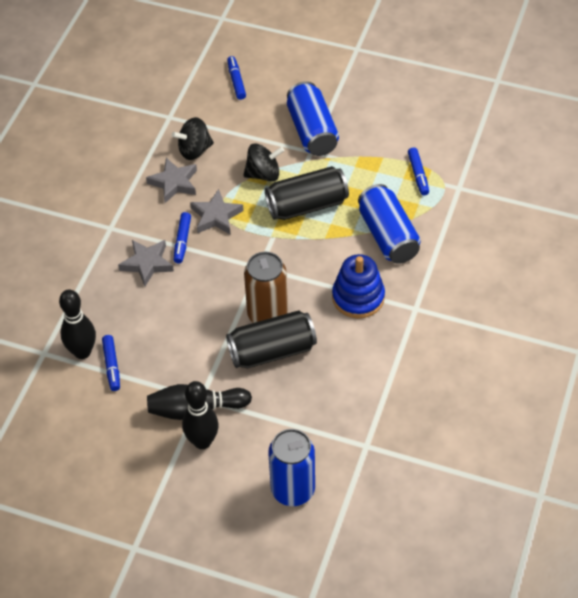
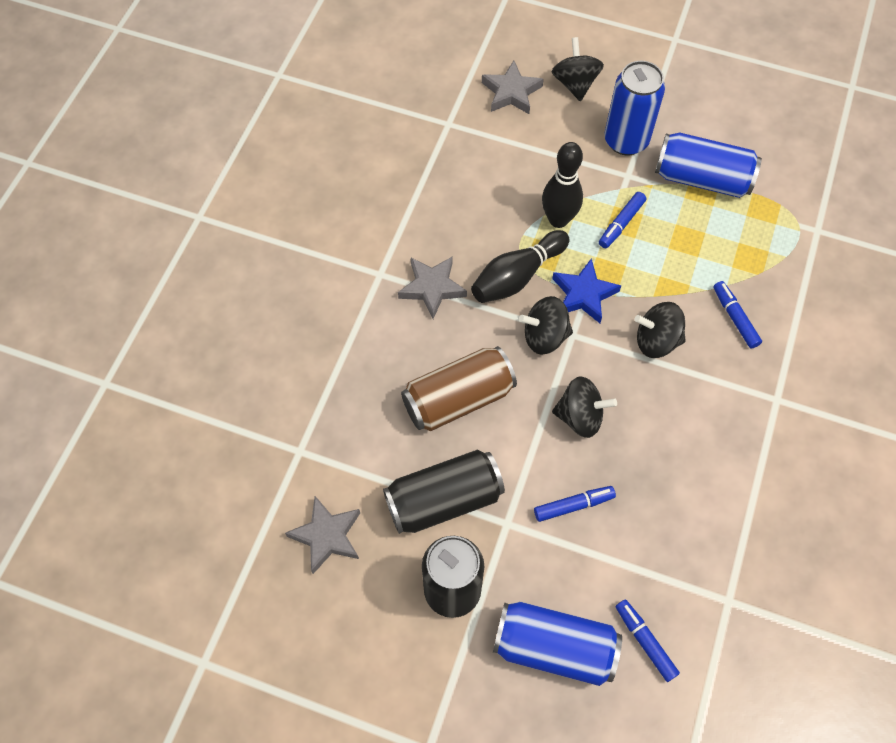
black bowling pin: [59,290,96,359] [147,384,252,420] [182,381,219,449] = 3 -> [471,230,569,303] [542,142,583,228] = 2
black spinning top: [172,117,214,160] [243,143,284,182] = 2 -> [519,296,573,355] [552,37,604,101] [552,376,617,438] [634,302,686,358] = 4
blue stacking toy: [332,254,385,319] = 1 -> none = 0
blue star: none = 0 -> [552,258,621,323] = 1

